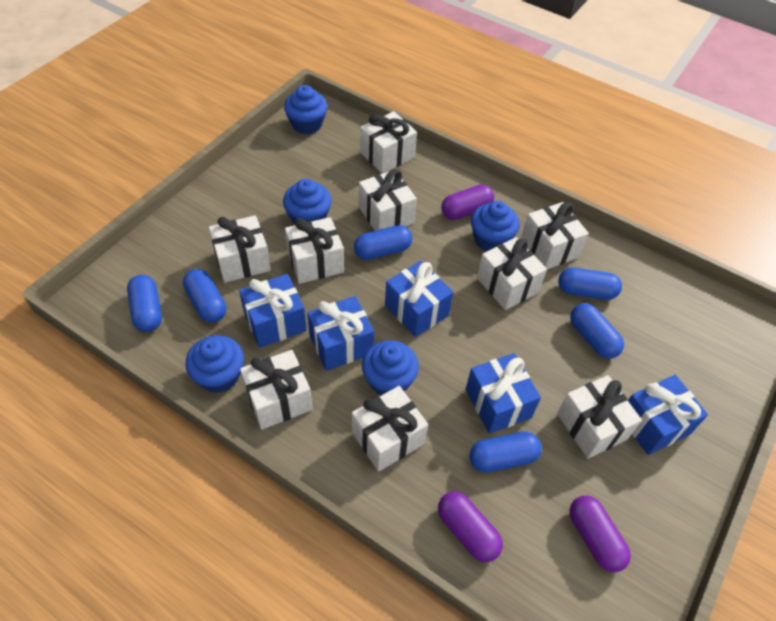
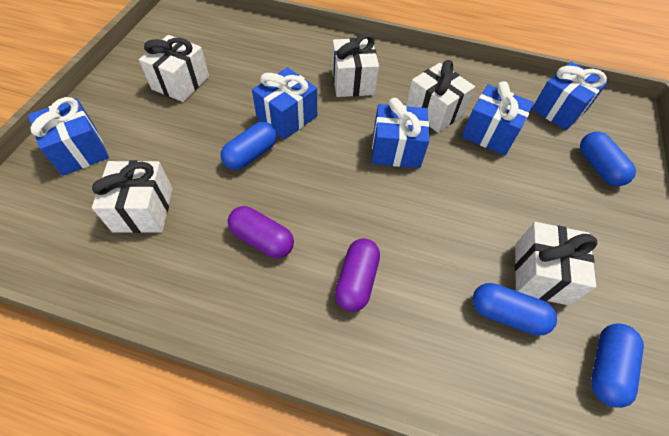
blue capsule: [127,275,162,332] [183,269,226,323] [354,225,412,260] [470,432,542,473] [558,268,622,300] [570,303,624,359] = 6 -> [221,122,277,170] [473,283,557,336] [580,132,636,186] [591,324,644,408] = 4
blue cupcake: [185,335,244,393] [283,179,332,224] [284,85,327,134] [362,340,419,395] [471,201,520,251] = 5 -> none = 0
purple capsule: [438,491,503,562] [441,185,494,220] [569,495,631,572] = 3 -> [228,206,294,258] [335,238,380,312] = 2
white gift: [209,215,271,283] [240,350,312,430] [285,217,344,284] [352,386,428,472] [359,169,417,231] [360,111,417,174] [477,237,547,310] [521,202,589,269] [557,375,642,459] = 9 -> [92,160,173,233] [139,35,209,102] [332,34,379,97] [406,60,475,133] [515,222,597,306] = 5

